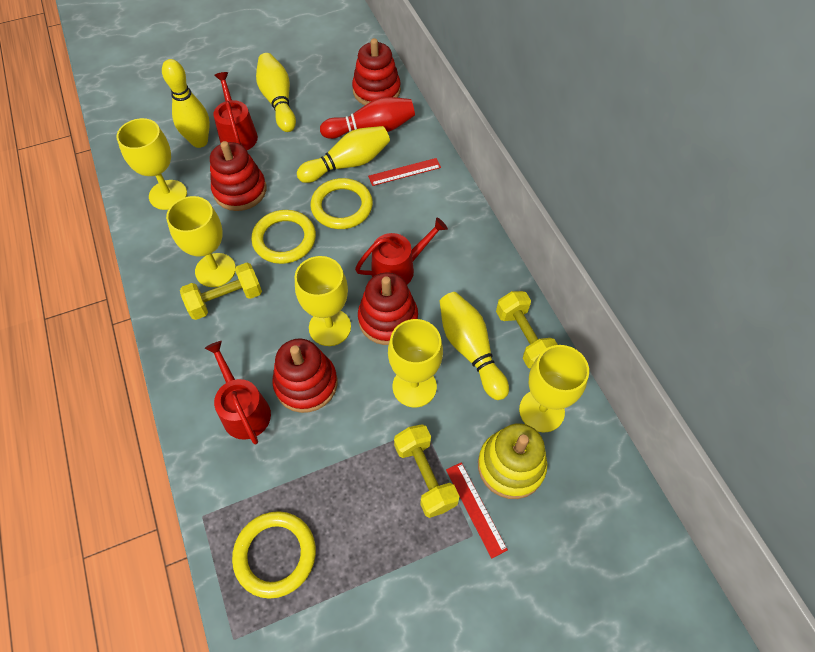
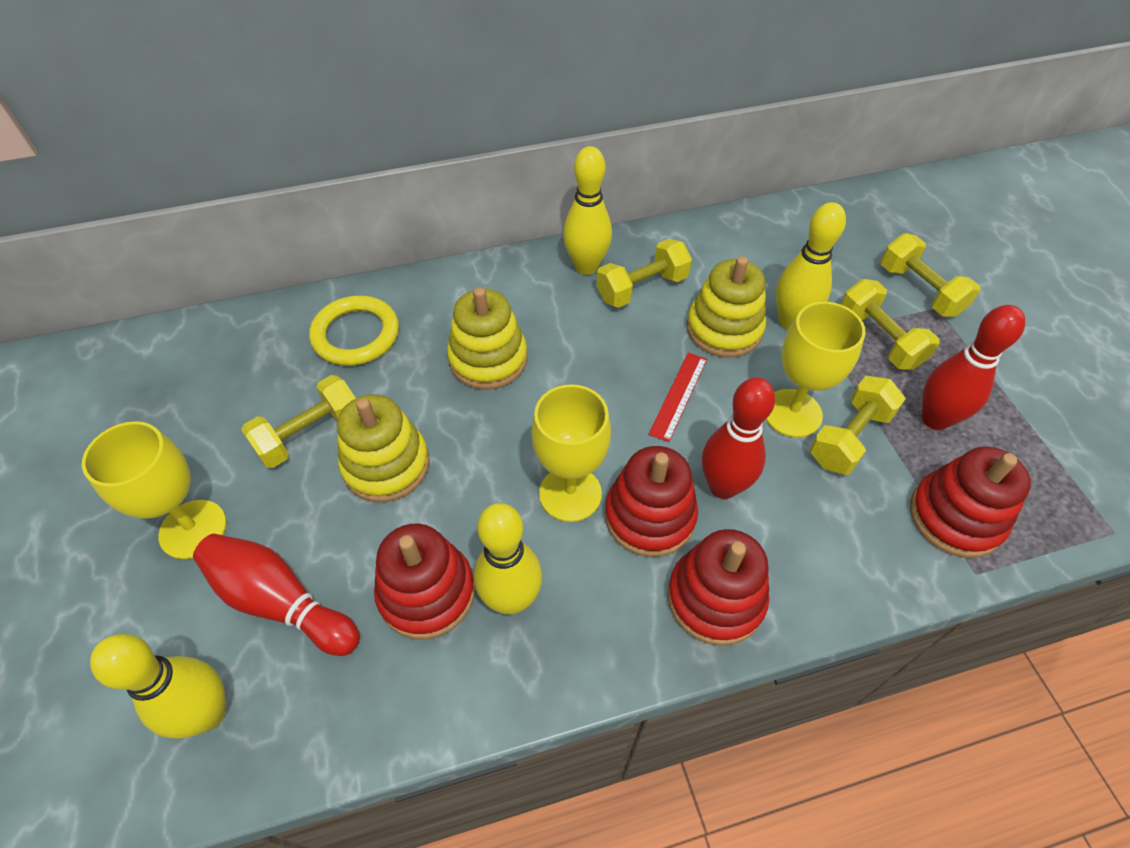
red bowling pin: [320,97,415,139] = 1 -> [193,534,360,656] [702,377,775,499] [922,305,1025,430] = 3
red ruler: [368,158,441,186] [446,462,508,558] = 2 -> [649,353,707,442] = 1
red watering can: [205,341,271,444] [213,72,258,150] [355,217,448,284] = 3 -> none = 0
yellow dumbbell: [180,263,262,320] [394,424,459,518] [496,291,558,369] = 3 -> [241,375,356,468] [596,239,692,308] [810,376,906,475] [841,279,939,370] [881,233,980,317] = 5
yellow goblet: [117,118,187,210] [166,196,236,287] [295,256,351,346] [388,319,443,408] [519,345,589,432] = 5 -> [82,421,227,559] [531,384,611,522] [766,302,866,437] = 3
yellow ring: [232,511,316,599] [251,210,316,264] [310,178,373,229] = 3 -> [309,296,399,366] = 1
yellow stacking toy: [478,423,548,499] = 1 -> [337,394,430,502] [447,287,528,390] [687,256,766,358] = 3

